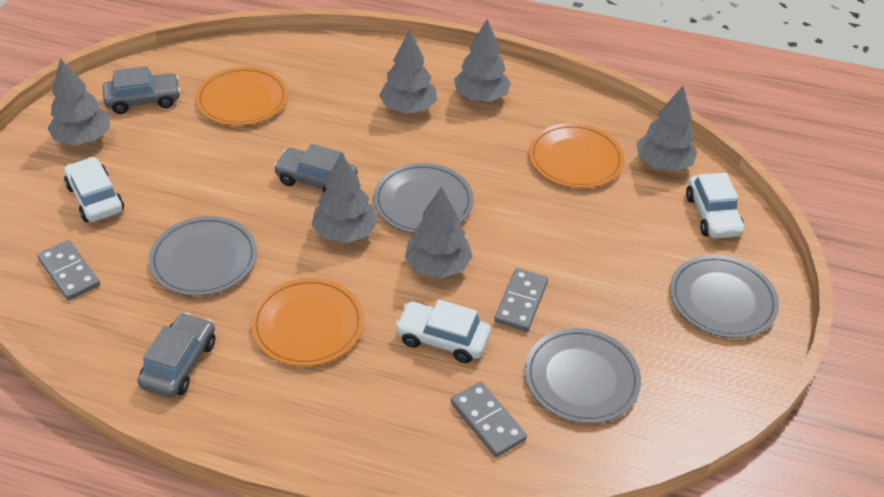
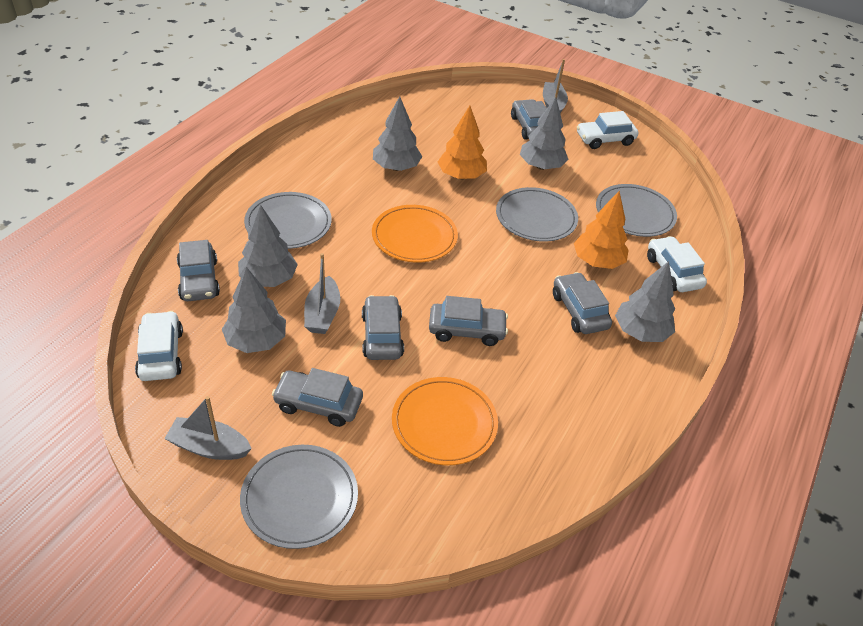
grey boat: none = 0 -> [164,396,252,460] [304,253,340,334] [543,59,568,113] = 3
grey car: [103,66,181,114] [137,313,215,398] [273,144,358,193] = 3 -> [177,240,220,301] [272,368,363,427] [362,295,404,360] [429,296,508,346] [511,99,547,140] [553,272,612,334] = 6
grey domino: [37,240,100,301] [451,382,527,457] [494,268,548,332] = 3 -> none = 0
grey tree: [47,58,110,145] [311,153,378,243] [379,29,437,114] [405,186,473,278] [454,19,511,102] [636,86,697,171] = 6 -> [222,267,286,353] [238,205,298,287] [373,96,422,171] [520,97,568,170] [615,261,675,342] = 5
orange plate: [195,67,288,126] [251,278,364,366] [529,123,624,188] = 3 -> [372,205,458,263] [392,377,498,465] = 2
orange tree: none = 0 -> [438,106,487,179] [574,191,629,269] = 2

